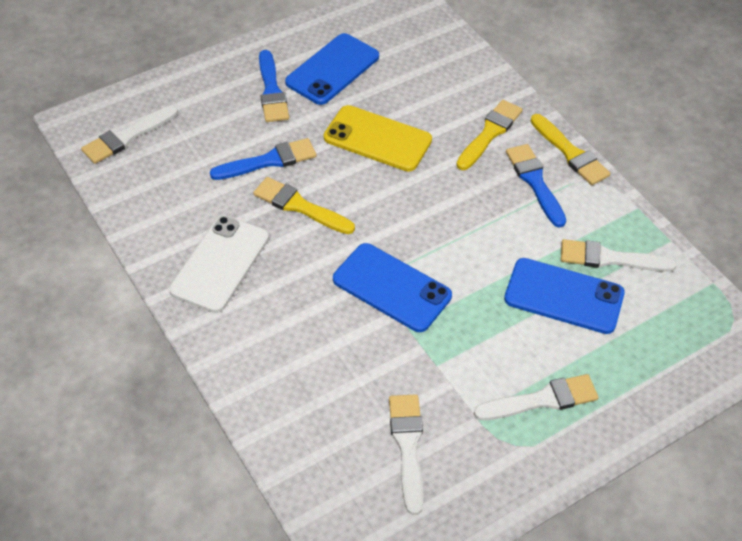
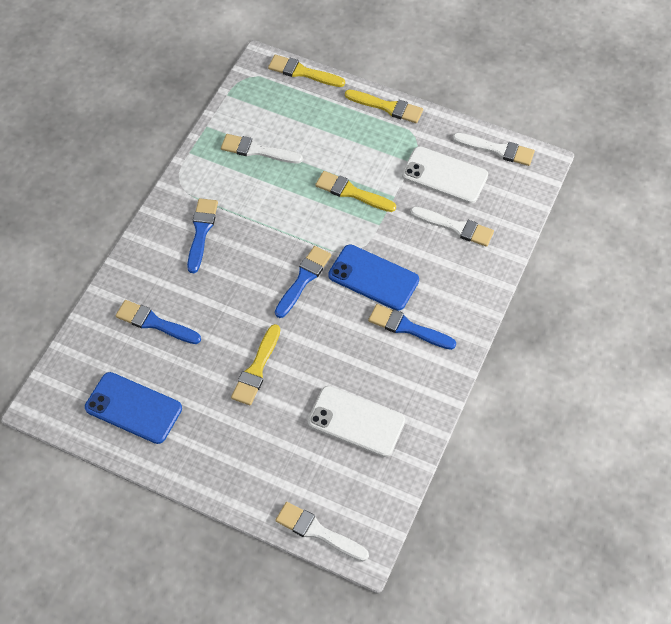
blue brush: [210,138,317,180] [259,50,289,122] [506,144,566,228] = 3 -> [116,300,201,344] [187,198,218,273] [275,246,331,318] [368,304,456,350] = 4
blue phone: [285,33,379,105] [333,243,452,332] [504,258,625,334] = 3 -> [85,372,182,444] [328,244,419,311] = 2
white phone: [169,215,269,313] = 1 -> [307,386,405,457] [402,146,488,204] = 2
yellow brush: [253,177,355,234] [456,100,523,170] [531,114,611,185] = 3 -> [231,324,280,405] [268,55,345,87] [315,171,396,212] [345,90,423,123] = 4
yellow phone: [324,105,432,172] = 1 -> none = 0

